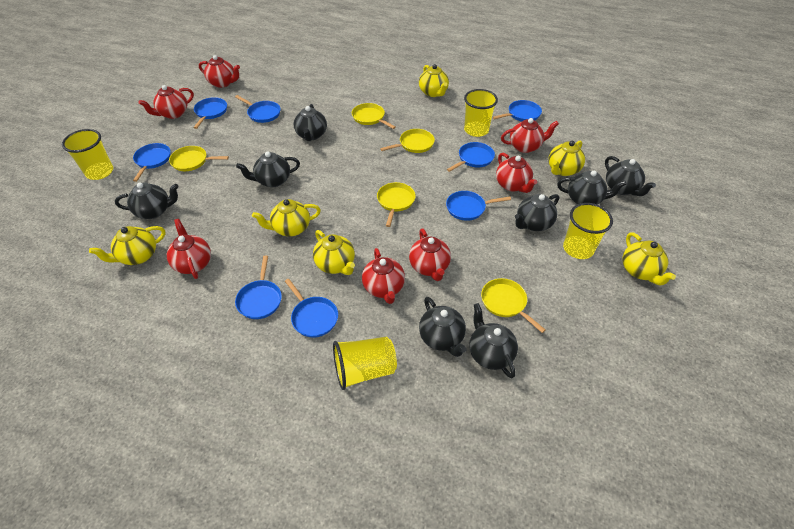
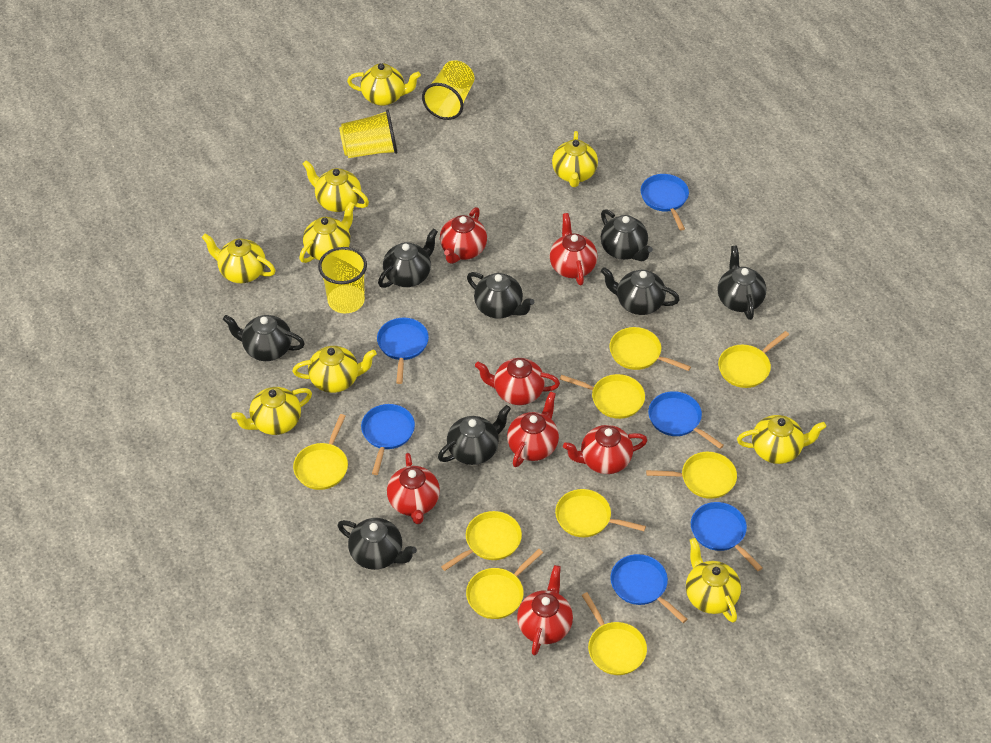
blue pan: [133,143,171,182] [194,97,227,129] [235,95,281,123] [235,256,282,319] [285,279,338,338] [446,191,511,221] [447,142,495,172] [493,100,542,121] = 8 -> [361,404,415,475] [377,318,429,384] [610,554,688,623] [641,174,689,231] [648,391,724,449] [691,502,762,571] = 6
yellow cup: [62,129,113,180] [333,337,397,390] [464,89,498,137] [563,203,613,259] = 4 -> [318,247,367,314] [339,109,397,158] [422,60,474,120] = 3
yellow pan: [169,146,229,171] [352,103,396,129] [377,182,416,227] [380,129,435,153] [481,278,546,333] = 5 -> [293,414,348,490] [441,511,522,571] [466,549,543,619] [555,489,646,537] [560,374,645,419] [582,592,647,675] [609,327,691,371] [646,452,737,499] [718,331,789,388] = 9
yellow teapot: [89,226,166,265] [252,199,321,236] [313,230,355,275] [419,64,449,97] [548,140,585,176] [622,232,676,285] = 6 -> [202,233,276,283] [231,387,312,435] [293,346,377,393] [299,202,355,263] [303,160,369,212] [347,63,421,106] [552,131,598,187] [686,538,741,623] [737,415,826,464] = 9

